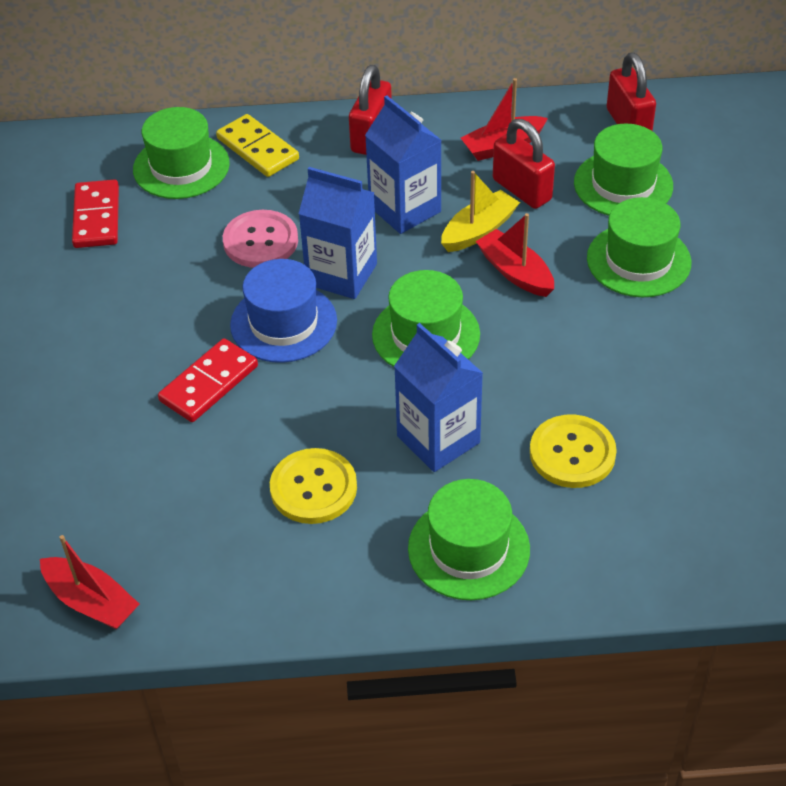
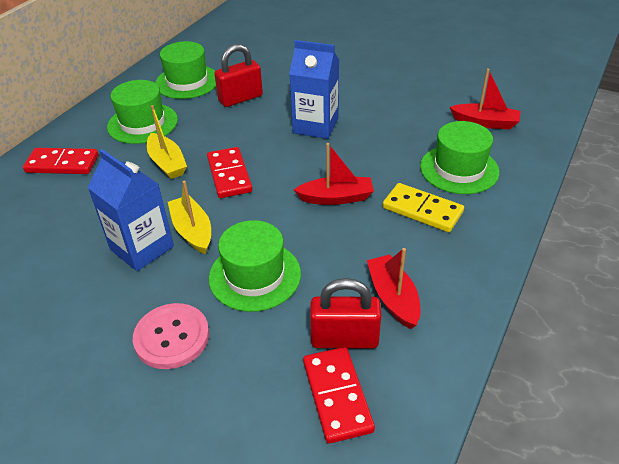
blue carton: [299,167,377,299] [365,96,442,234] [394,323,483,472] = 3 -> [87,149,174,271] [289,40,339,139] = 2
blue hat: [230,259,337,363] = 1 -> none = 0
green hat: [133,107,230,199] [372,270,480,368] [408,479,530,600] [574,124,673,216] [587,197,691,297] = 5 -> [107,80,178,144] [155,41,216,99] [209,220,301,312] [420,121,500,194] = 4
red domino: [72,179,119,248] [158,338,258,422] = 2 -> [23,148,99,174] [207,147,253,198] [303,347,375,444] = 3
red padlock: [349,65,392,155] [493,119,555,209] [607,53,656,131] = 3 -> [214,44,263,107] [310,278,381,349] = 2
yellow boat: [441,171,520,252] = 1 -> [147,105,187,179] [168,181,211,255] = 2
yellow button: [270,448,357,524] [530,415,617,488] = 2 -> none = 0

